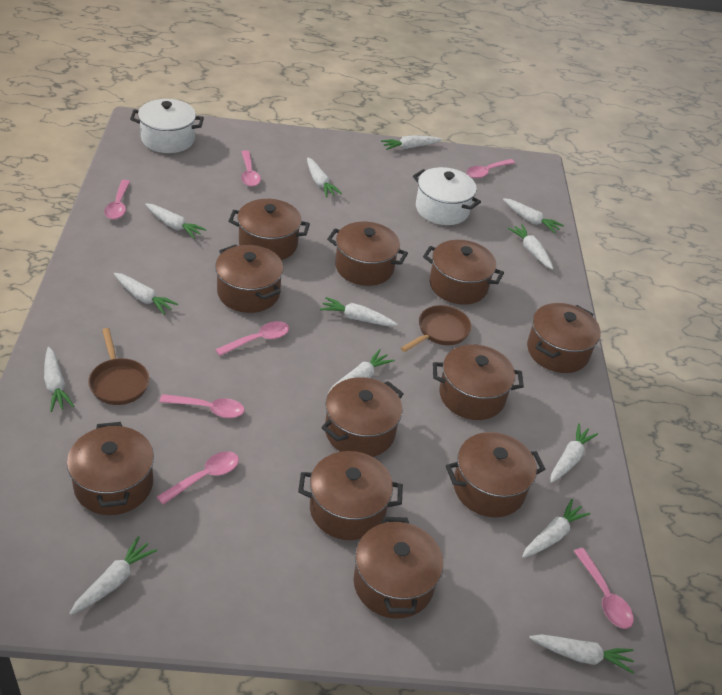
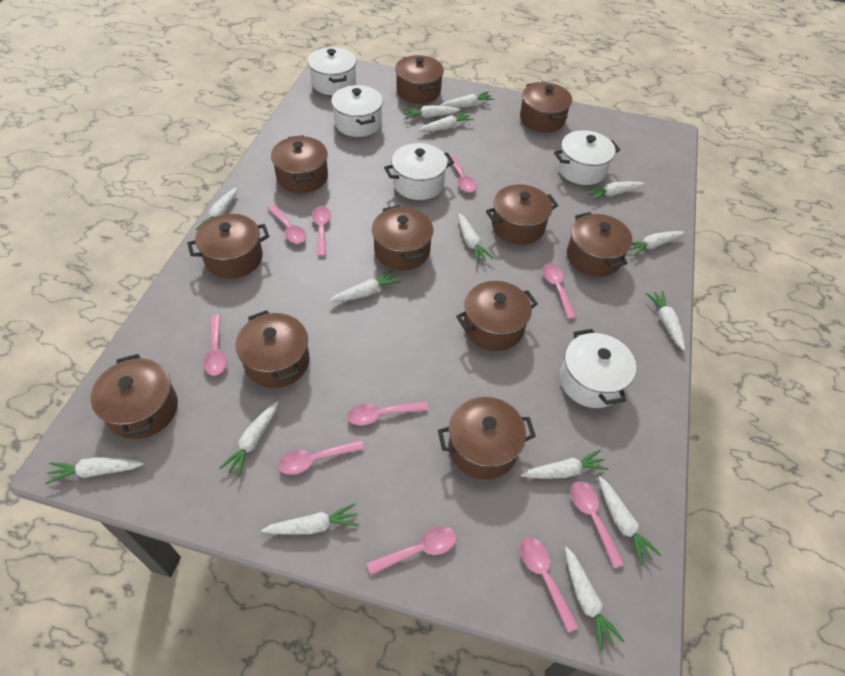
brown pan: [88,328,149,405] [401,305,471,352] = 2 -> none = 0
pink spoon: [104,180,130,219] [157,451,239,505] [159,394,244,418] [215,321,289,356] [241,150,261,187] [467,159,515,178] [574,548,634,629] = 7 -> [204,315,227,376] [268,204,306,244] [278,440,364,475] [312,206,331,257] [347,402,428,426] [367,527,457,575] [450,155,477,193] [520,537,579,633] [542,263,577,319] [571,481,625,569] = 10
white carrot: [44,347,74,412] [69,536,157,615] [114,273,178,315] [145,203,206,239] [307,157,342,197] [320,297,398,326] [328,349,395,393] [381,135,442,150] [503,198,564,233] [508,224,554,270] [522,499,591,558] [529,634,634,674] [550,423,598,483] = 13 -> [45,457,144,484] [196,187,237,230] [220,401,278,477] [261,503,359,535] [329,270,401,302] [403,105,461,119] [419,111,474,131] [440,92,494,108] [458,213,493,263] [521,450,609,479] [565,547,624,651] [585,181,645,201] [598,476,661,565] [629,231,685,256] [646,291,685,351] = 15
white pot: [130,99,204,153] [413,167,481,225] = 2 -> [308,47,356,95] [331,85,383,137] [384,143,454,200] [554,130,620,185] [560,329,636,408] = 5

